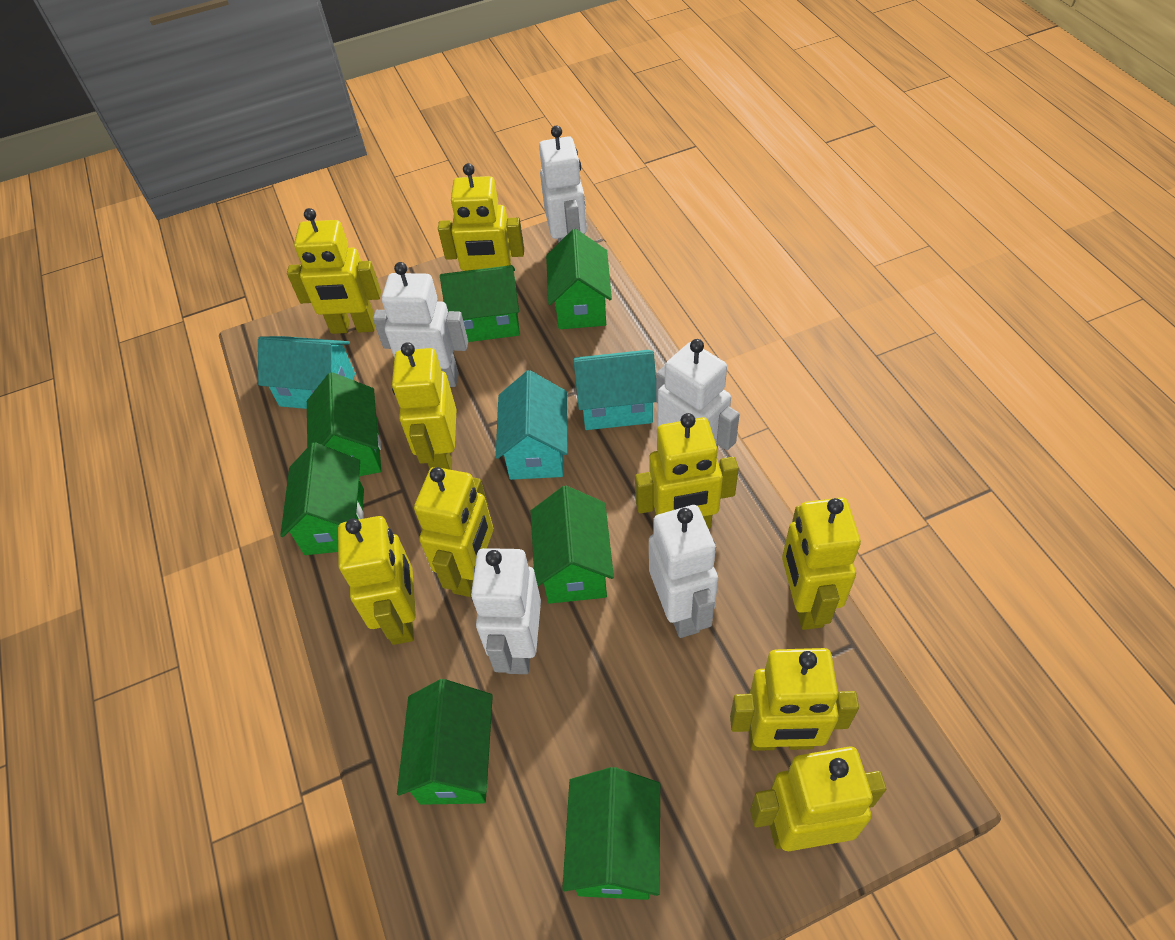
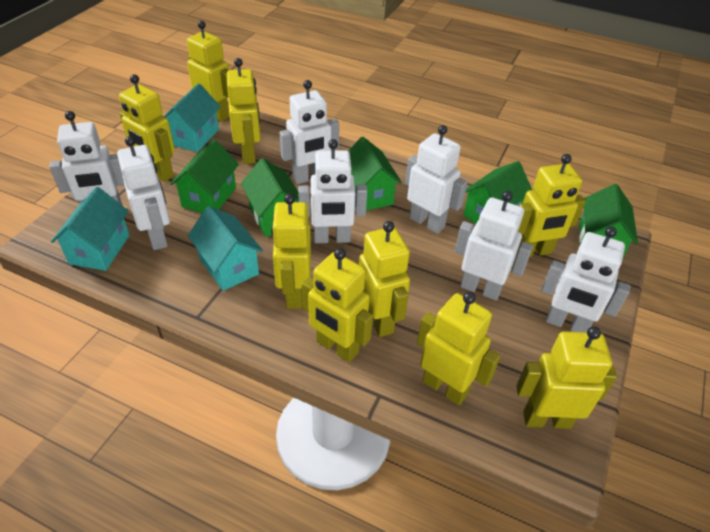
green house: [280,442,364,555] [307,372,381,476] [397,679,493,805] [440,265,520,342] [531,486,614,604] [546,229,612,329] [562,767,660,900] = 7 -> [170,140,239,213] [241,158,299,237] [349,137,402,211] [463,161,532,224] [579,184,638,257] = 5
white robot: [373,262,468,387] [471,548,541,674] [539,125,587,242] [649,505,718,638] [656,339,740,452] = 5 -> [49,111,124,205] [117,136,170,250] [279,80,339,184] [298,139,367,243] [405,125,467,234] [455,191,533,300] [541,226,630,332] = 7

